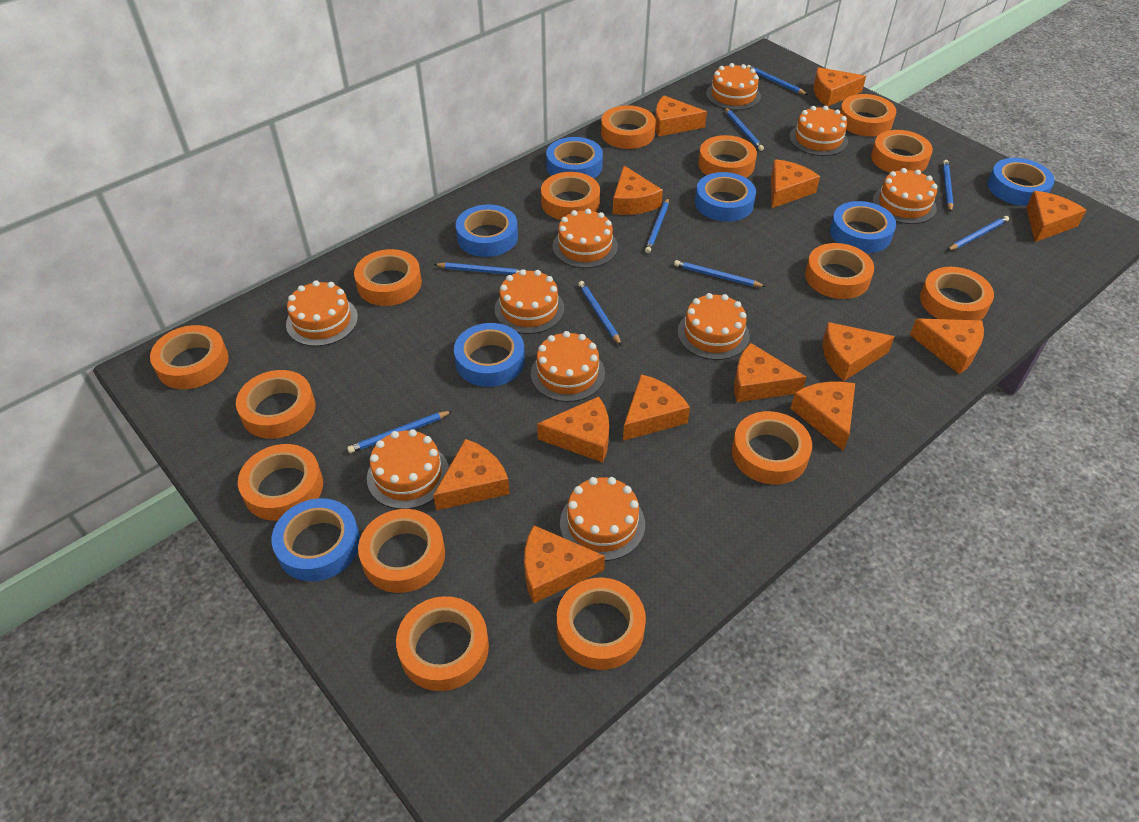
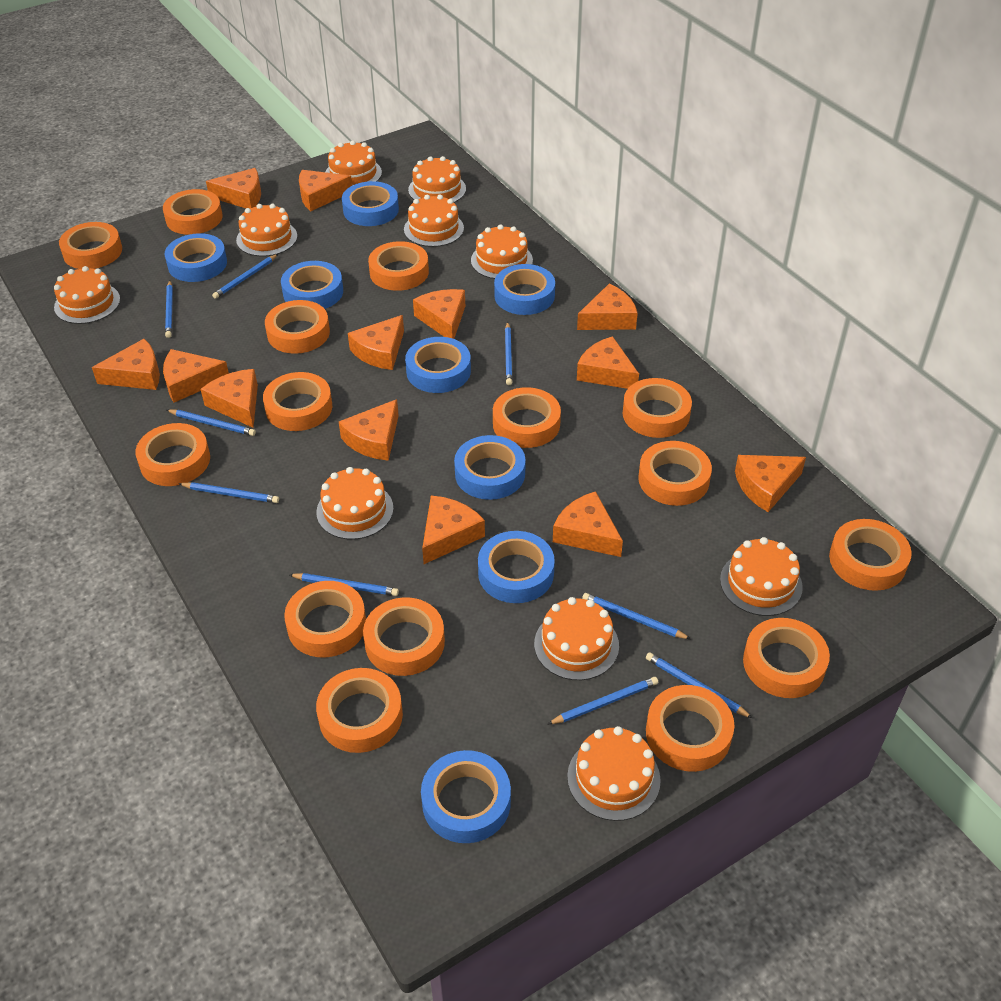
blue tape: [272,498,360,581] [454,323,525,387] [456,204,518,257] [546,137,603,178] [695,172,756,222] [830,201,896,253] [988,158,1055,206] = 7 -> [165,233,227,282] [281,261,343,309] [342,181,399,226] [405,337,471,393] [421,750,511,843] [454,435,525,500] [478,531,555,603] [494,264,555,315] = 8

